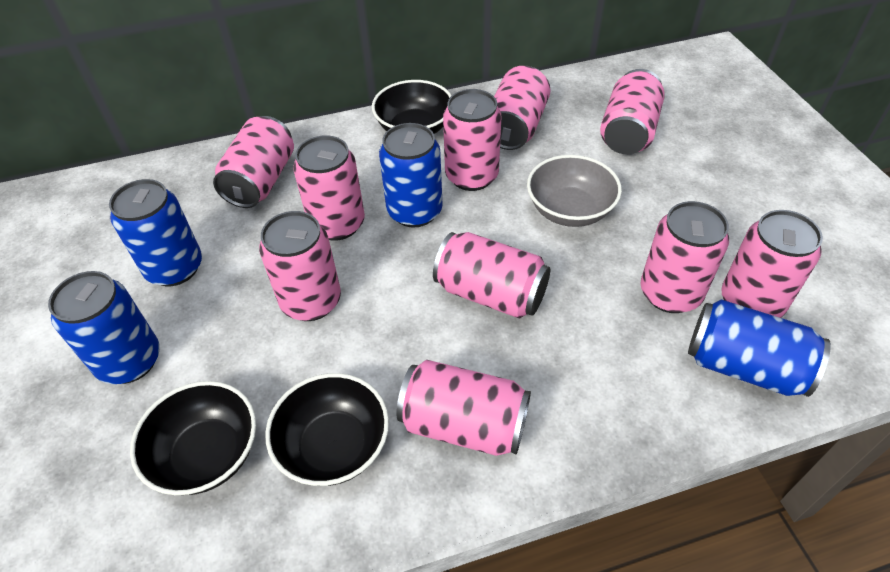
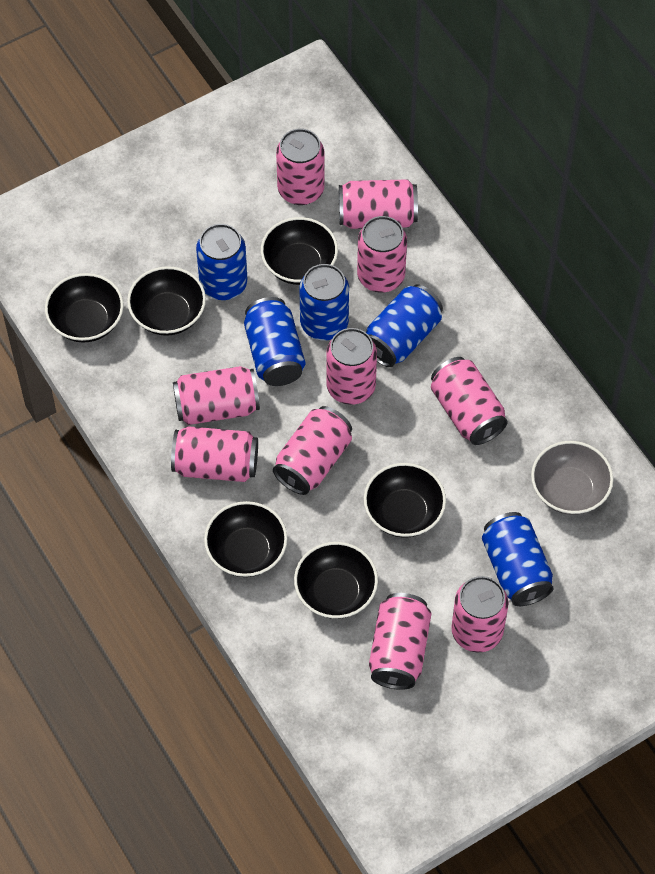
black bowl: [130,381,256,495] [265,373,389,486] [372,80,452,134] = 3 -> [45,273,124,342] [127,266,206,336] [204,501,287,577] [261,217,338,285] [294,542,378,619] [364,463,446,538] = 6
blue can: [48,271,160,384] [109,179,202,286] [379,123,443,228] [688,299,831,397] = 4 -> [196,224,247,300] [244,297,305,386] [299,264,349,340] [366,284,443,367] [482,512,554,606] = 5

